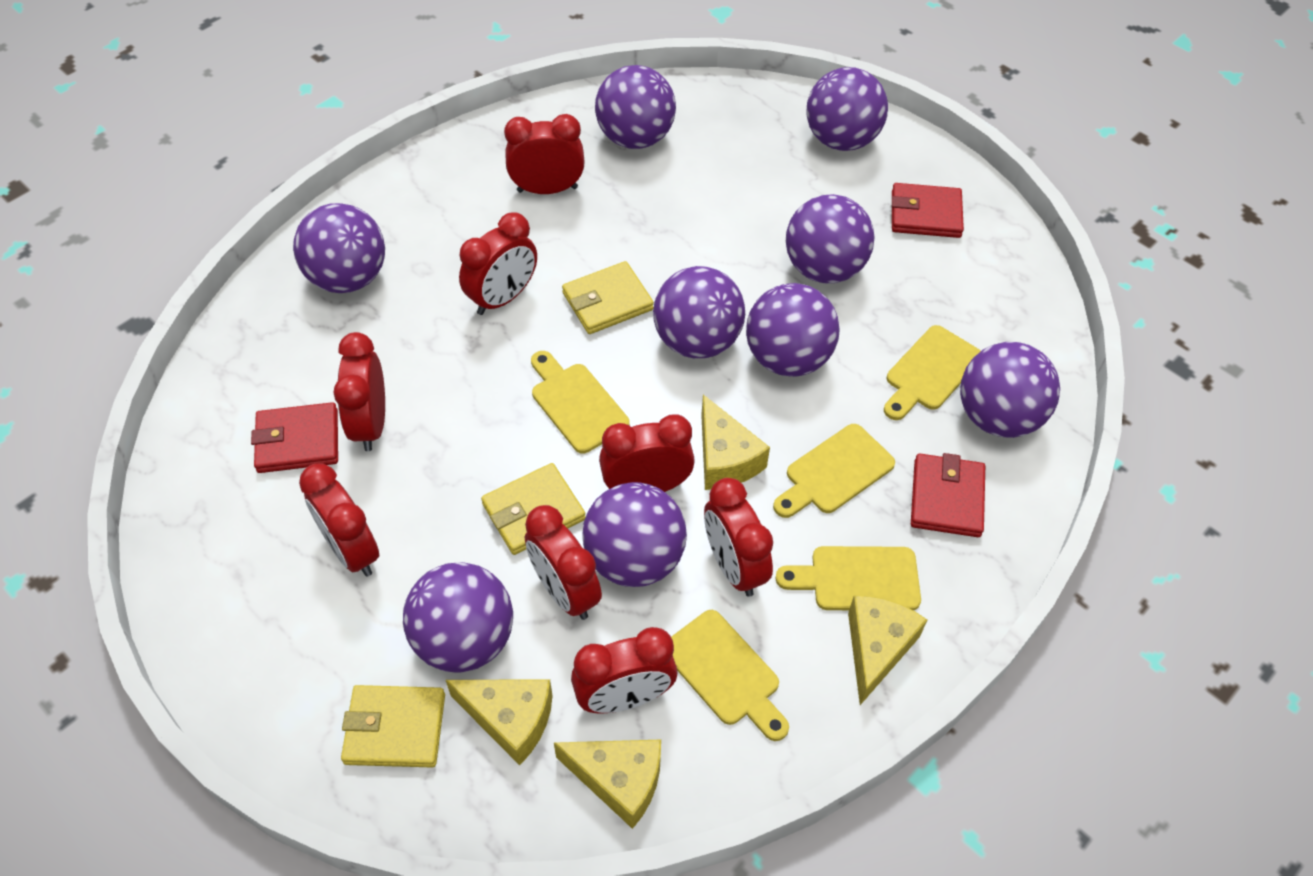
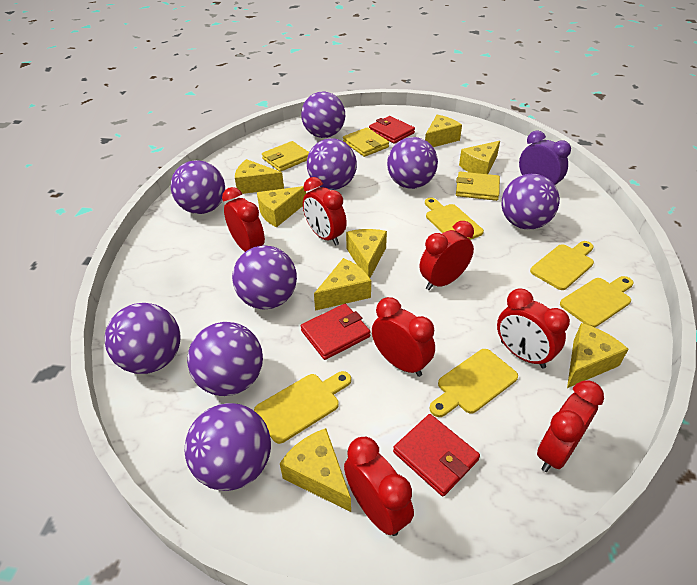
purple clock: none = 0 -> [519,130,571,185] = 1
red clock: [299,463,379,577] [333,332,385,451] [459,212,537,315] [504,114,585,194] [525,505,602,620] [571,627,678,714] [599,415,695,492] [704,478,773,597] = 8 -> [222,187,265,252] [303,177,347,246] [344,437,414,536] [372,297,435,377] [420,221,474,290] [497,288,570,369] [537,381,604,472] = 7
yellow cheese: [446,680,553,765] [554,740,661,829] [701,395,770,490] [848,595,927,705] = 4 -> [235,159,284,194] [257,186,306,227] [280,428,351,512] [314,258,371,311] [346,229,387,278] [425,115,462,147] [459,141,500,174] [567,323,629,388] = 8

